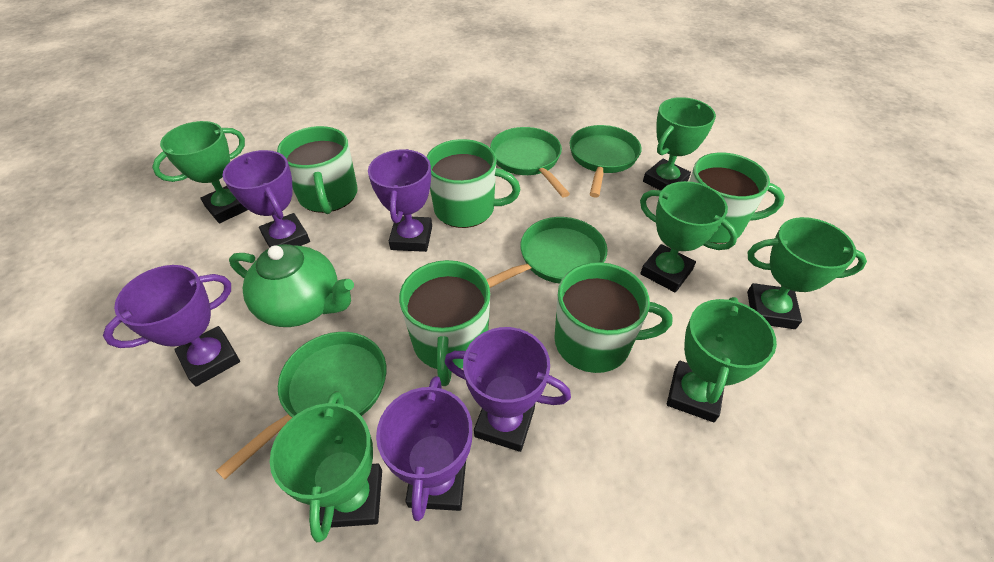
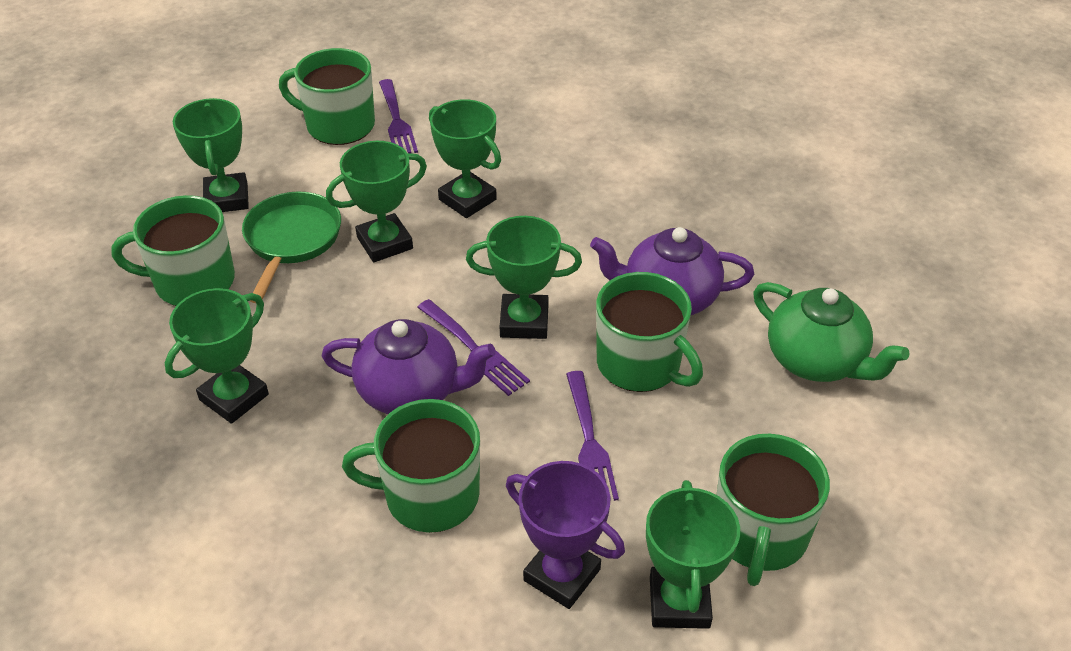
green pan: [216,332,386,480] [486,217,607,288] [490,127,570,197] [569,125,641,198] = 4 -> [242,192,341,303] = 1
purple fork: none = 0 -> [379,79,418,154] [417,299,530,396] [566,371,619,501] = 3
purple teapot: none = 0 -> [322,319,496,414] [590,227,754,315] = 2
purple trophy: [103,265,240,387] [223,150,310,248] [368,149,432,252] [376,376,472,521] [445,327,571,452] = 5 -> [506,461,625,609] = 1

